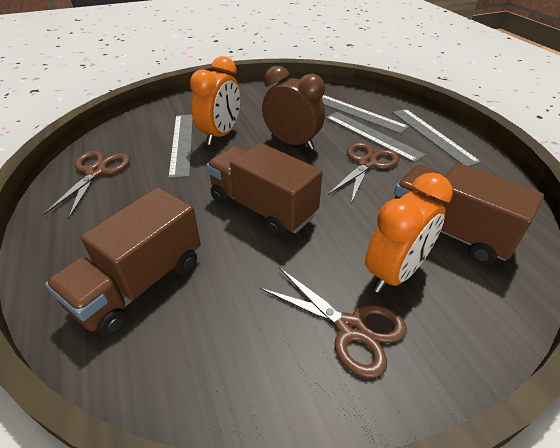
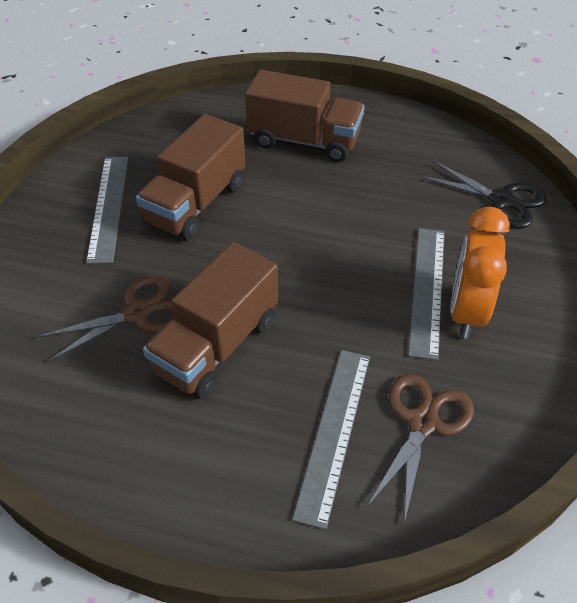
black scissors: none = 0 -> [420,161,546,229] = 1
brown clock: [262,66,325,150] = 1 -> none = 0
brown scissors: [44,151,130,218] [260,267,407,378] [328,142,399,203] = 3 -> [36,275,175,362] [367,374,474,524] = 2
grey ruler: [168,114,193,178] [322,95,409,134] [326,112,426,163] [392,109,481,166] = 4 -> [86,157,128,264] [292,350,370,529] [408,228,445,360] = 3
orange clock: [190,56,241,145] [365,172,453,293] = 2 -> [450,207,510,339] = 1

